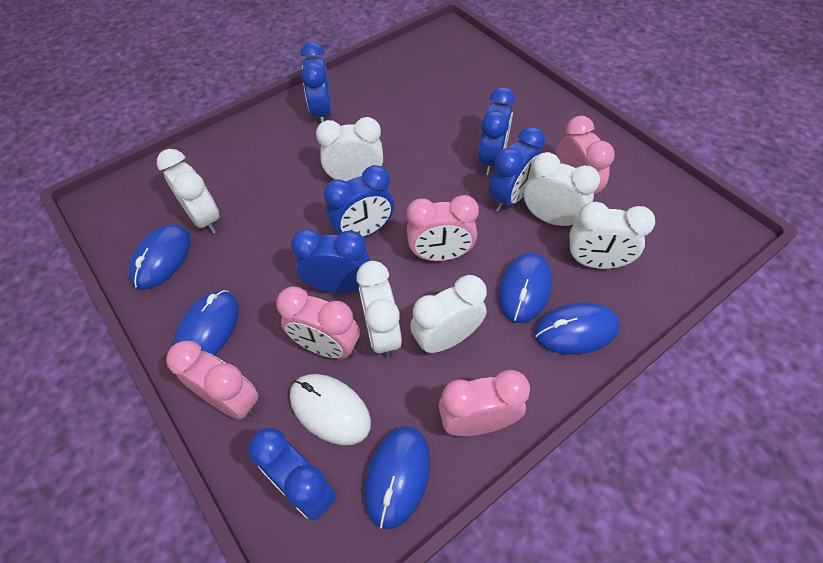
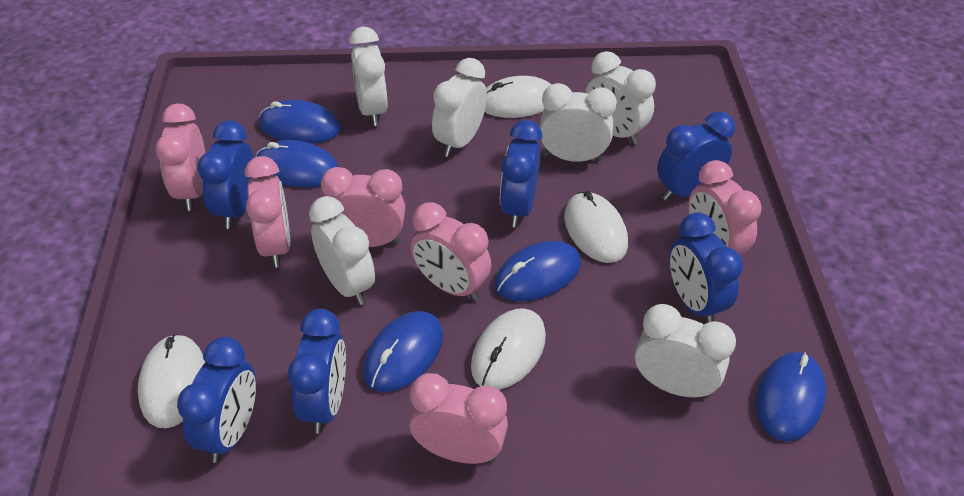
pink clock: [166,341,259,419] [276,287,360,359] [407,195,479,261] [439,370,530,436] [556,116,615,194] = 5 -> [155,103,205,211] [244,156,291,268] [321,167,405,247] [409,373,508,464] [411,202,491,301] [688,160,762,255] = 6
white mouse: [290,374,371,445] = 1 -> [138,334,205,428] [471,308,546,390] [485,76,551,118] [564,191,628,263] = 4

